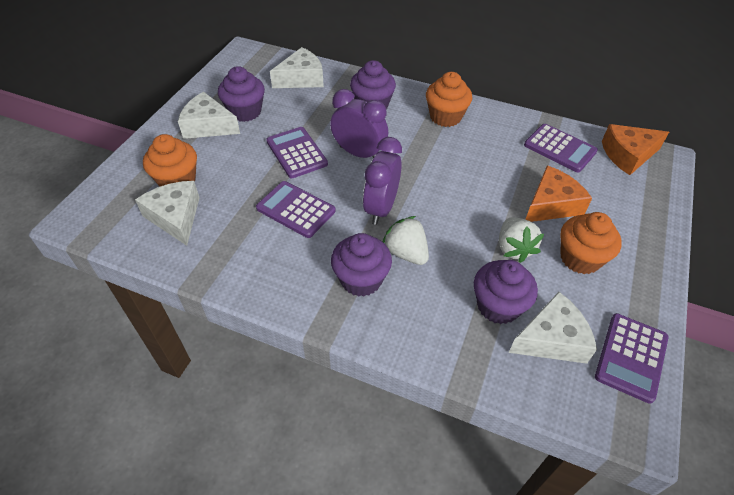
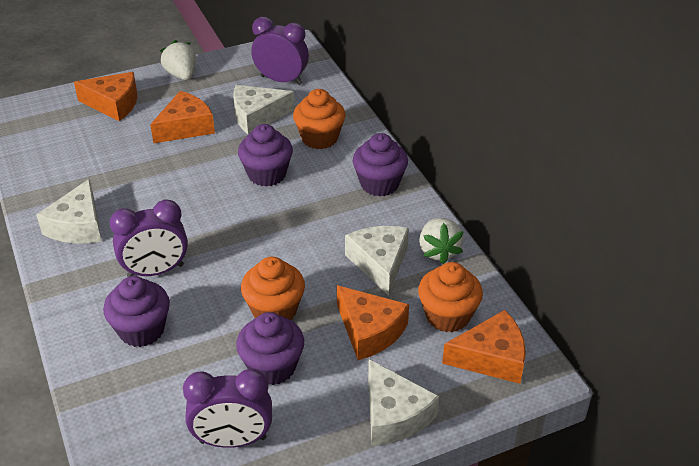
orange cheese: [525,166,592,222] [602,124,669,175] = 2 -> [74,72,137,121] [150,91,215,143] [337,285,409,360] [442,310,526,384] = 4
purple calculator: [256,181,336,238] [266,127,328,178] [524,124,598,172] [595,313,669,404] = 4 -> none = 0
purple clock: [330,89,388,158] [363,137,402,225] = 2 -> [110,199,188,277] [183,369,272,448] [251,17,309,85] = 3

